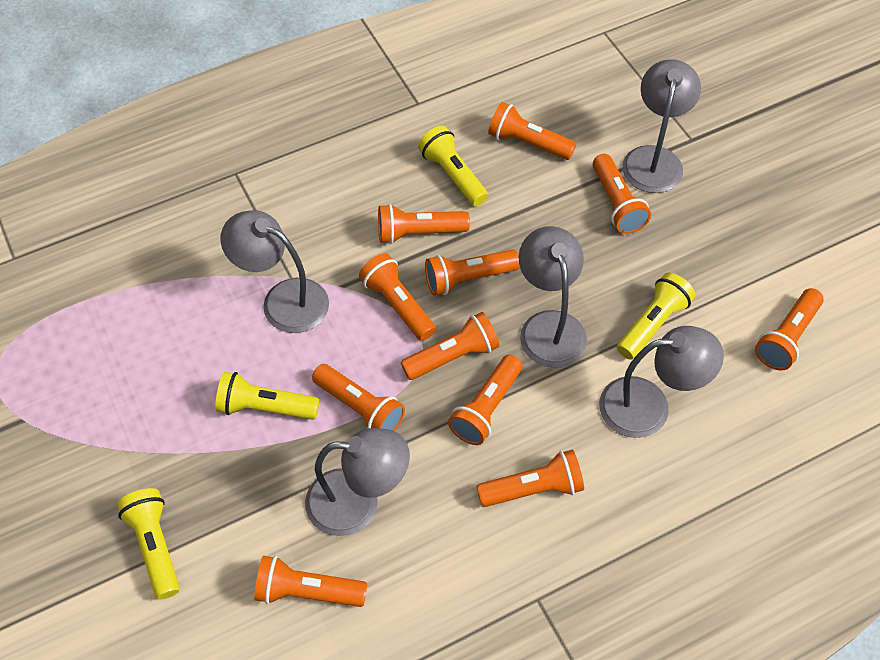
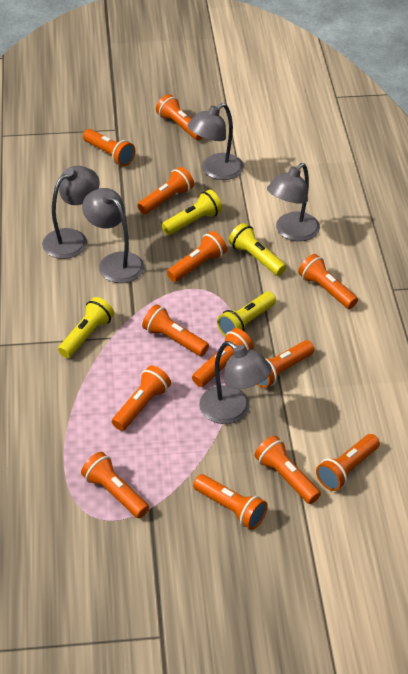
orange flashlight: [254,556,367,607] [312,364,405,431] [359,253,436,341] [378,204,470,244] [401,312,499,380] [425,249,520,296] [448,355,522,445] [477,450,584,507] [488,102,576,160] [593,154,651,234] [755,288,824,370] = 11 -> [81,452,149,518] [83,129,135,166] [112,366,171,431] [137,167,194,214] [142,304,209,356] [156,94,203,140] [167,231,227,282] [192,328,253,387] [193,474,268,530] [254,436,321,504] [258,340,314,388] [298,254,358,309] [316,434,380,491] = 13

